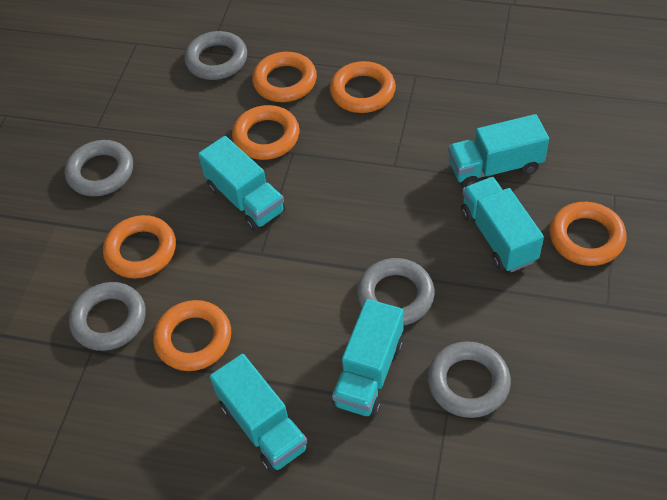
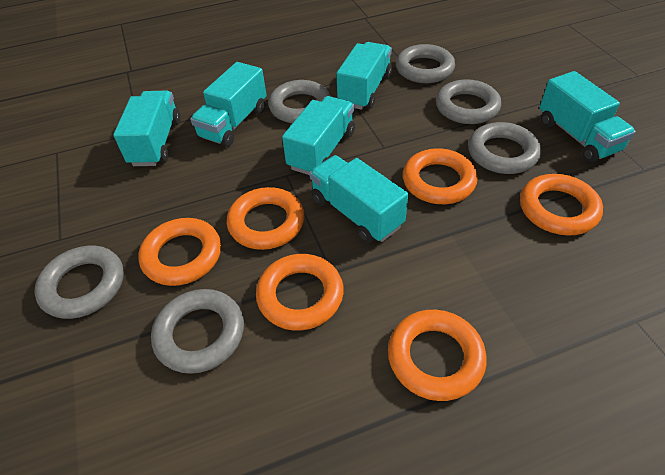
grey ring: [65,140,133,196] [69,282,146,351] [184,31,247,80] [357,258,435,326] [427,341,511,418] = 5 -> [35,246,124,319] [151,289,244,374] [268,80,330,123] [396,44,455,83] [436,79,501,124] [468,122,541,174] = 6
turquoise truck: [198,136,285,231] [210,354,309,473] [332,299,403,417] [448,114,549,188] [461,177,544,272] = 5 -> [113,90,181,166] [190,62,267,147] [282,96,355,175] [309,155,408,243] [336,42,392,110] [540,71,636,162] = 6

